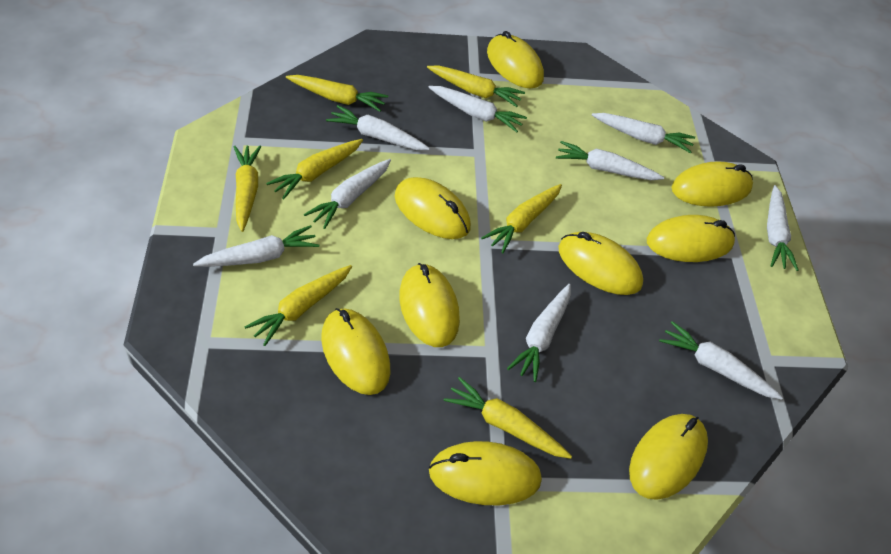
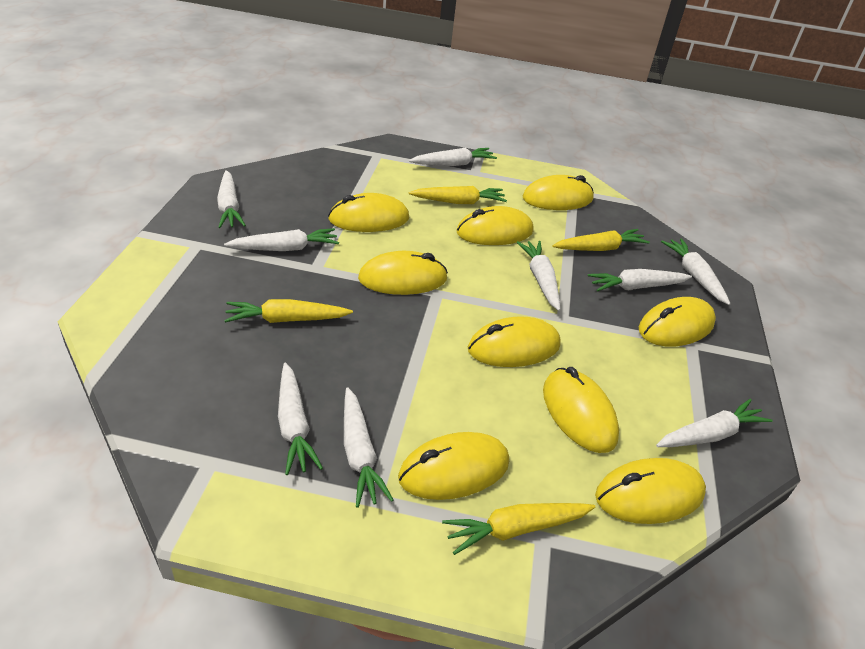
yellow carrot: [234,146,261,232] [245,265,352,346] [266,139,363,199] [286,75,388,112] [427,66,525,107] [443,377,572,459] [481,184,562,253] = 7 -> [224,299,353,323] [409,186,507,204] [442,503,595,555] [552,229,650,251] = 4

